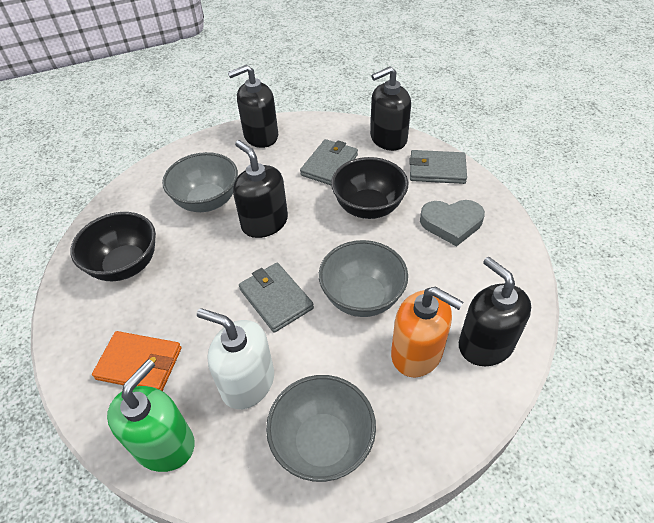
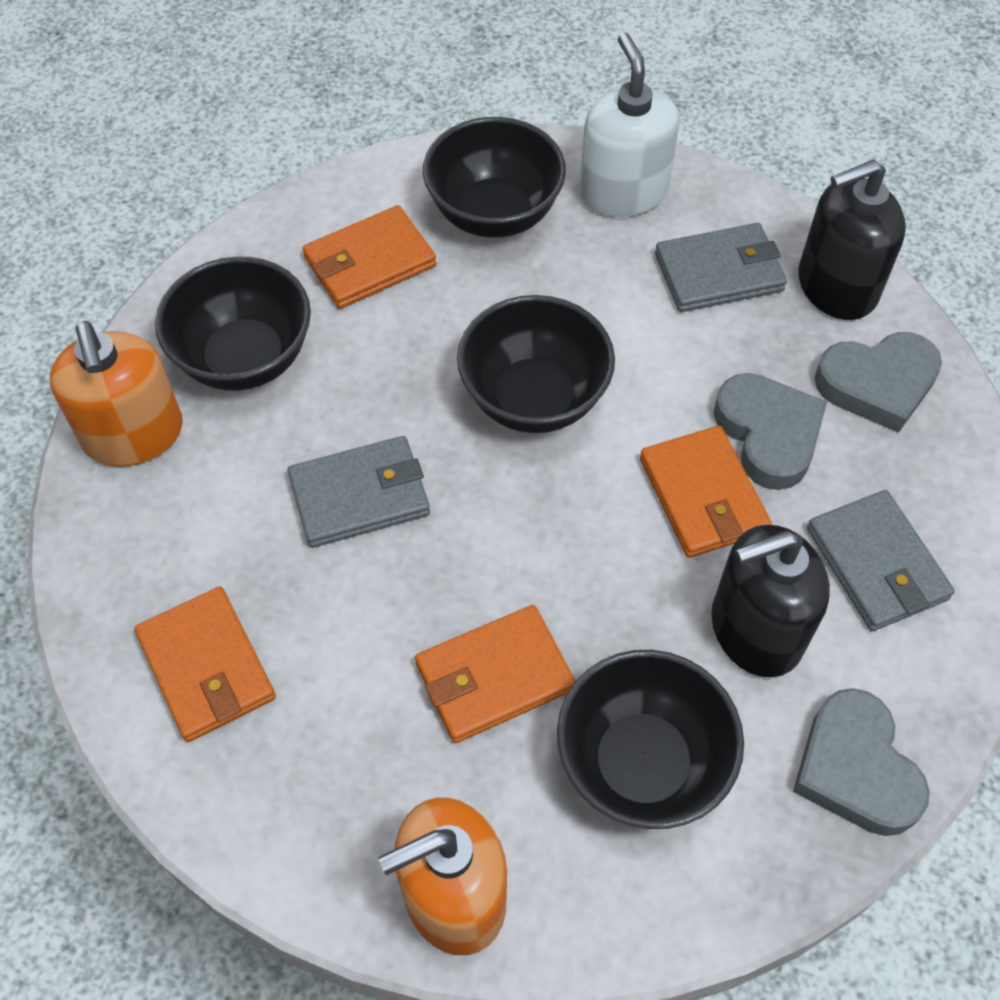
black bowl: [70,212,156,281] [331,157,408,219] = 2 -> [155,256,311,391] [423,117,566,238] [457,295,615,433] [557,650,744,829] = 4
black soap dispenser: [228,65,278,148] [233,140,288,238] [370,66,411,151] [459,257,531,366] = 4 -> [711,525,830,677] [798,159,906,320] = 2
green soap dispenser: [107,359,195,472] = 1 -> none = 0
grey bowl: [162,152,238,212] [266,375,376,482] [319,240,408,317] = 3 -> none = 0
grey heart: [420,200,485,246] = 1 -> [714,373,827,490] [793,688,930,836] [815,332,942,433] = 3
orange soap dispenser: [391,287,463,378] = 1 -> [50,321,183,467] [379,798,507,955] = 2
orange wallet: [92,331,181,391] = 1 -> [134,586,276,742] [302,205,436,309] [415,605,576,743] [640,426,772,558] = 4

